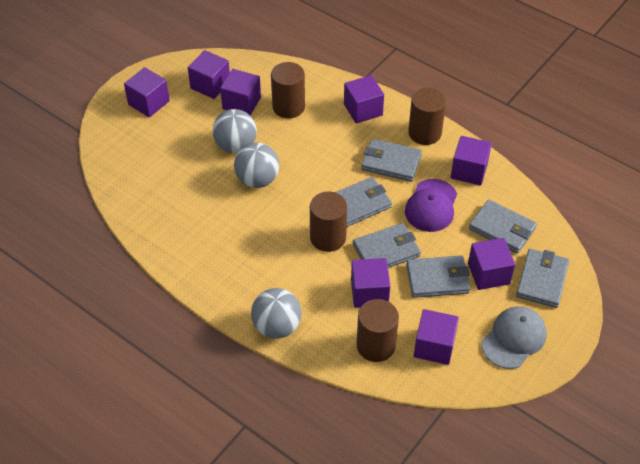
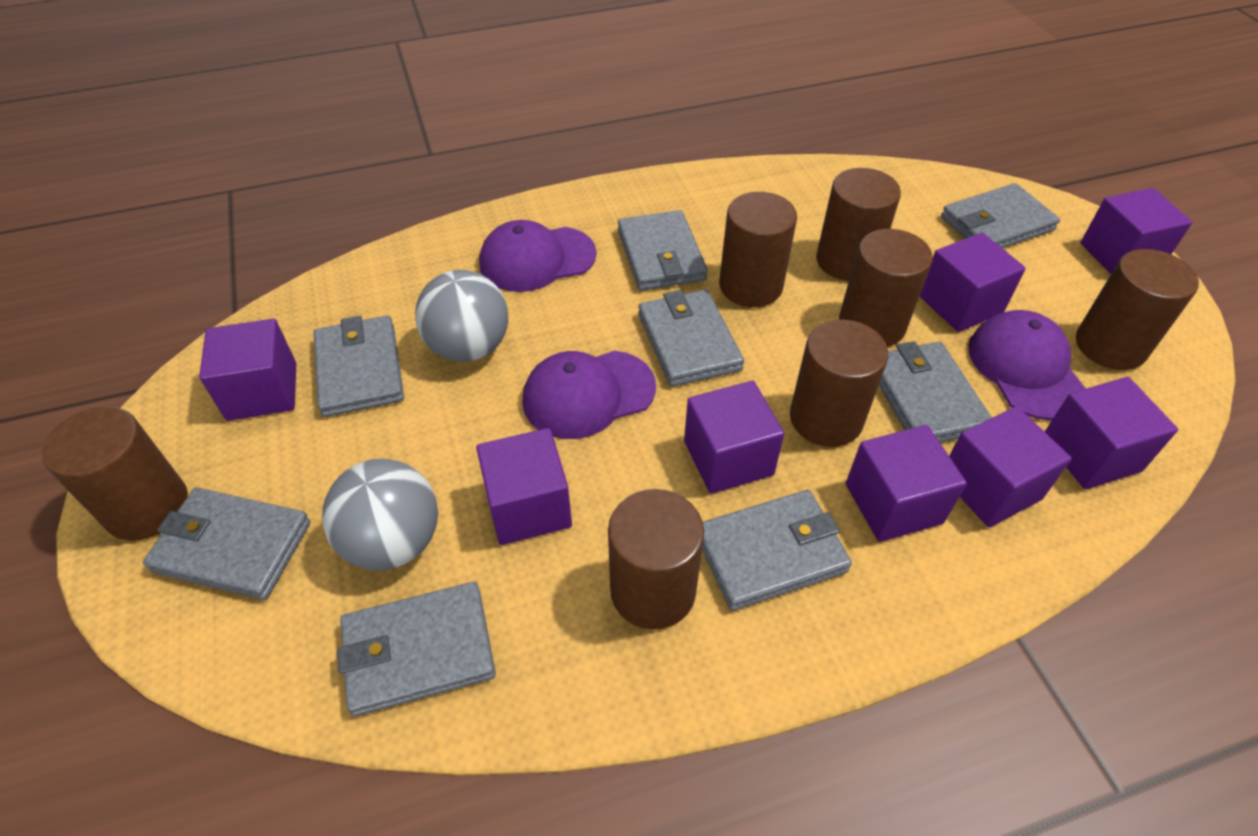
brown cylinder: [271,62,305,118] [310,191,347,252] [356,299,399,362] [408,88,446,145] = 4 -> [42,406,188,541] [608,489,704,630] [719,192,797,307] [790,319,888,447] [816,168,901,281] [839,229,933,347] [1076,249,1199,370] = 7
grey ball: [213,109,257,153] [234,143,279,188] [251,288,302,339] = 3 -> [322,459,438,571] [415,270,508,362] = 2
grey cap: [482,306,547,369] = 1 -> none = 0
grey wallet: [335,177,392,227] [353,223,421,268] [361,139,422,182] [406,255,471,298] [469,199,537,254] [516,249,569,308] = 6 -> [143,487,310,600] [314,315,404,417] [337,582,496,716] [618,210,708,291] [638,290,744,387] [702,490,852,611] [879,341,992,443] [941,183,1060,248] = 8
purple cap: [405,179,457,232] = 1 -> [479,220,597,292] [522,351,656,439] [968,310,1086,420] = 3

